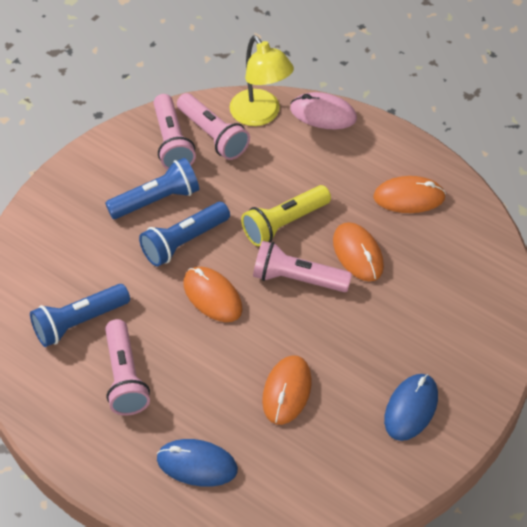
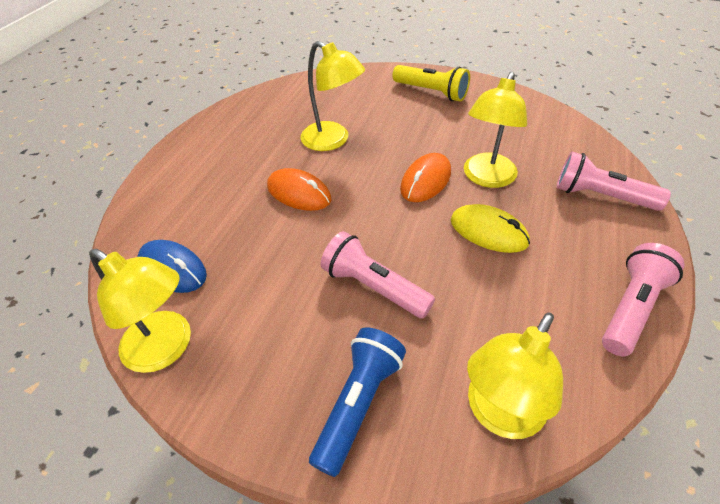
blue flashlight: [30,284,130,347] [105,158,199,219] [139,202,230,267] = 3 -> [309,327,406,477] = 1
blue mouse: [157,439,238,487] [384,374,438,441] = 2 -> [137,240,207,293] = 1
orange mouse: [183,267,242,322] [262,355,312,425] [333,222,384,282] [373,176,446,213] = 4 -> [267,168,331,211] [400,153,451,202] = 2
pink flashlight: [105,319,150,415] [154,94,196,169] [177,93,250,160] [253,241,352,292] = 4 -> [321,231,435,319] [556,152,671,211] [602,243,685,356] = 3
pink mouse: [290,92,357,129] = 1 -> none = 0
yellow lamp: [229,35,294,126] = 1 -> [89,249,191,373] [300,41,365,151] [464,72,527,188] [467,312,563,439] = 4
yellow mouse: none = 0 -> [451,204,530,253] = 1

